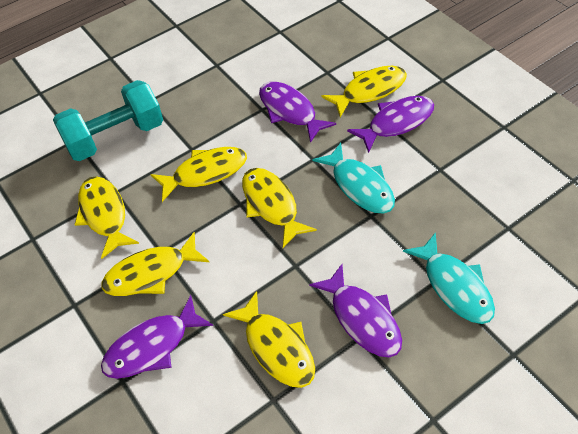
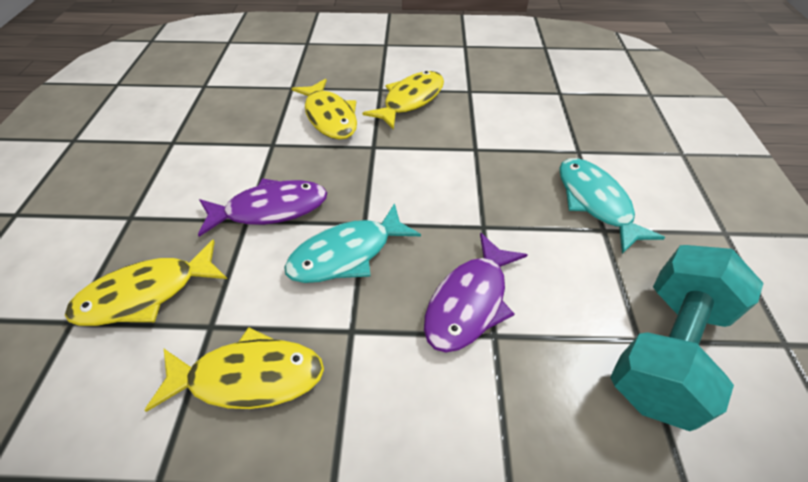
purple fish: [101,295,213,379] [259,82,336,143] [309,264,402,357] [347,96,434,153] = 4 -> [198,178,327,237] [424,233,528,352] = 2
yellow fish: [74,176,139,259] [101,232,209,296] [150,147,247,202] [223,291,315,388] [242,168,317,248] [321,66,407,117] = 6 -> [65,239,227,326] [144,327,324,412] [291,79,357,140] [363,71,444,130] = 4

